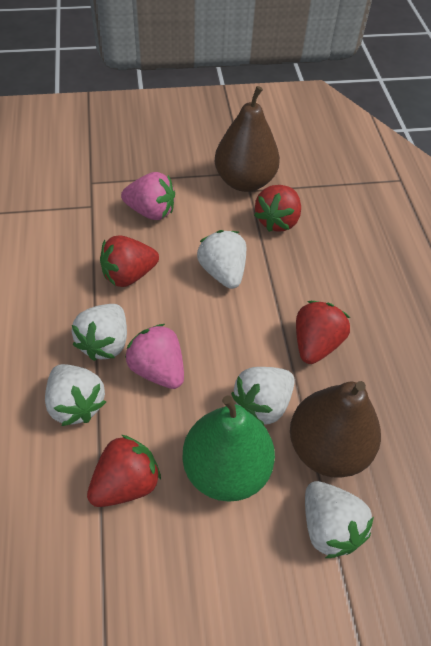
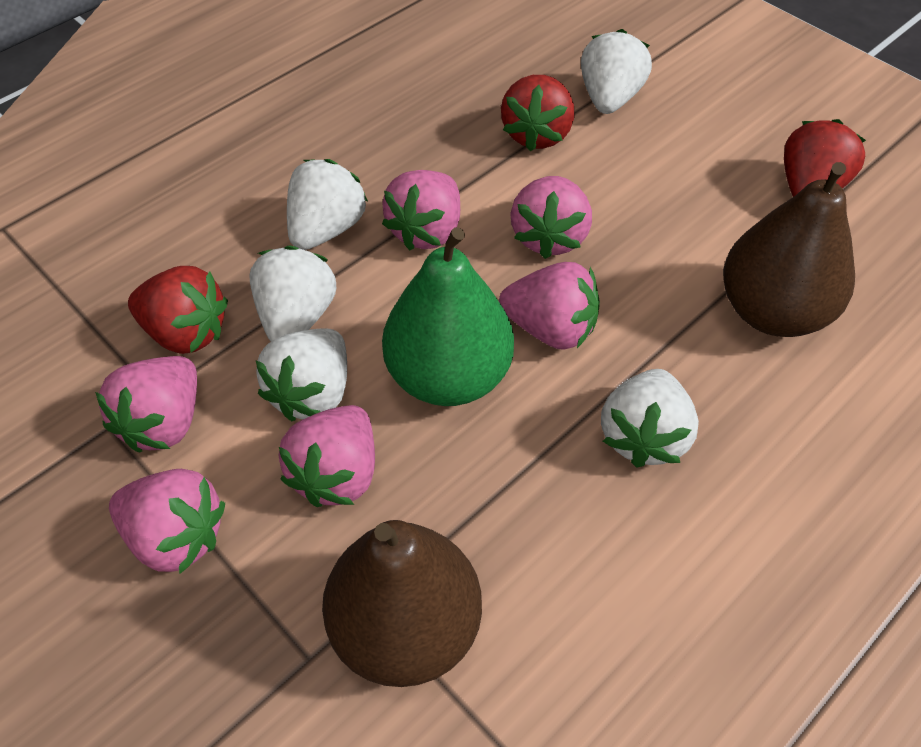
pink strawberry: [121,172,175,220] [125,324,184,389] = 2 -> [95,356,197,453] [109,469,225,574] [279,405,375,507] [382,170,460,250] [499,262,600,350] [510,176,592,259] = 6
red strawberry: [87,435,161,507] [100,235,159,287] [254,185,301,232] [296,301,350,364] = 4 -> [128,266,228,354] [501,75,574,152] [784,119,866,197] = 3

